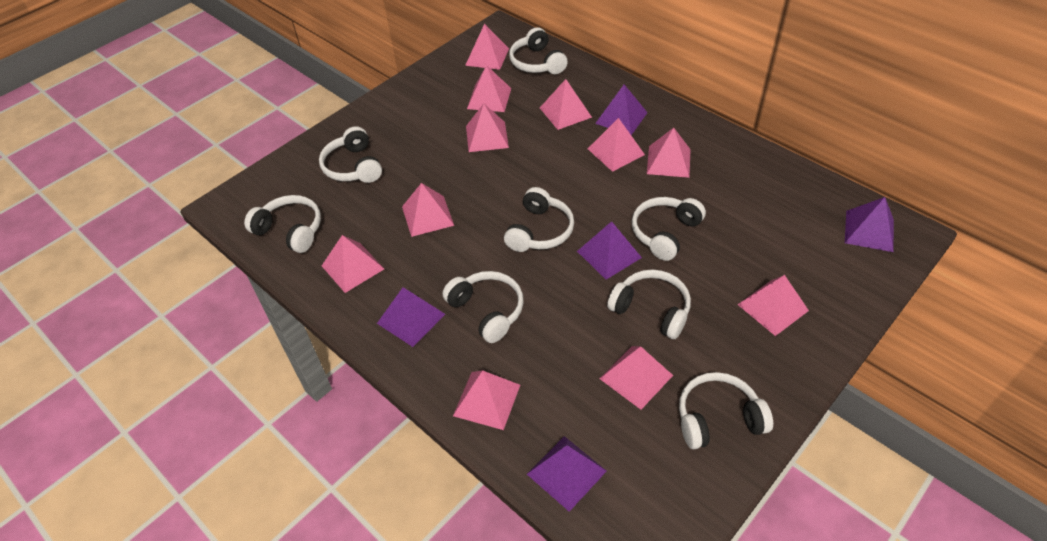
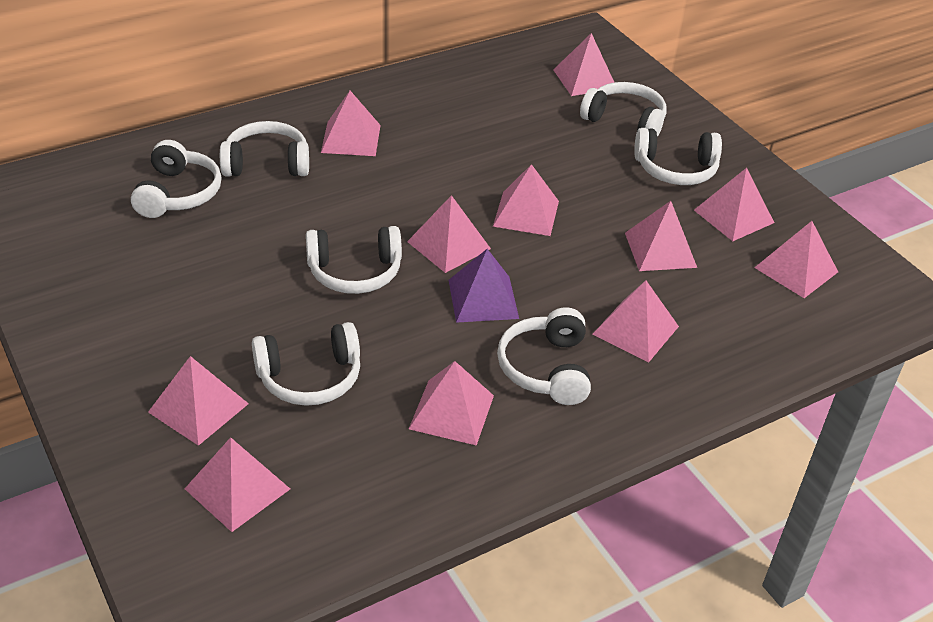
purple pyramid: [377,287,445,347] [527,436,607,511] [577,221,642,280] [595,85,648,135] [845,197,894,252] = 5 -> [449,249,519,323] = 1
white headphones: [244,195,321,253] [319,126,382,183] [442,271,524,343] [504,187,574,252] [509,27,568,74] [607,270,691,339] [632,197,706,261] [679,372,773,449] = 8 -> [131,140,222,218] [220,121,309,176] [252,322,360,406] [306,226,402,294] [497,307,591,405] [580,82,667,137] [634,128,722,185] = 7

